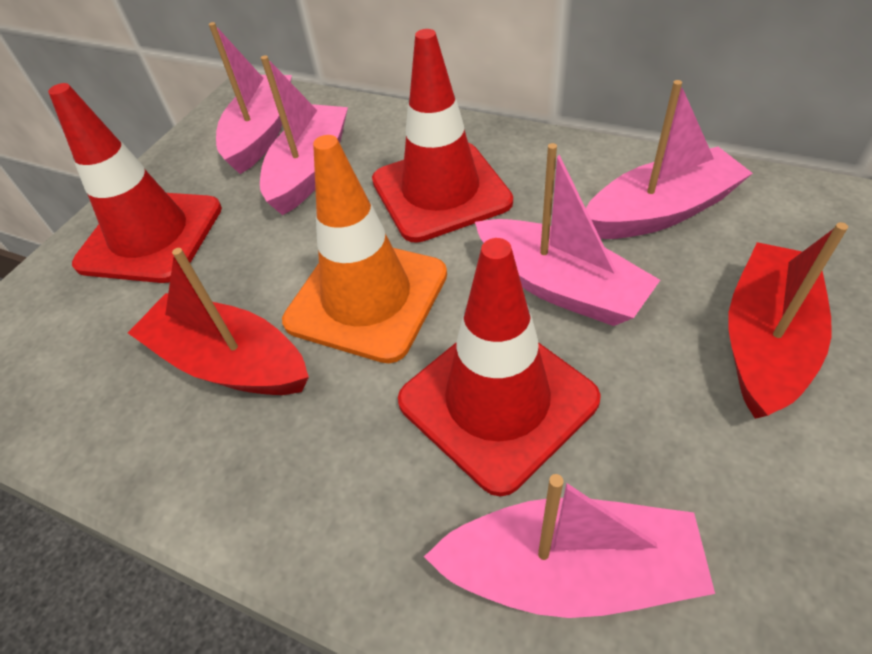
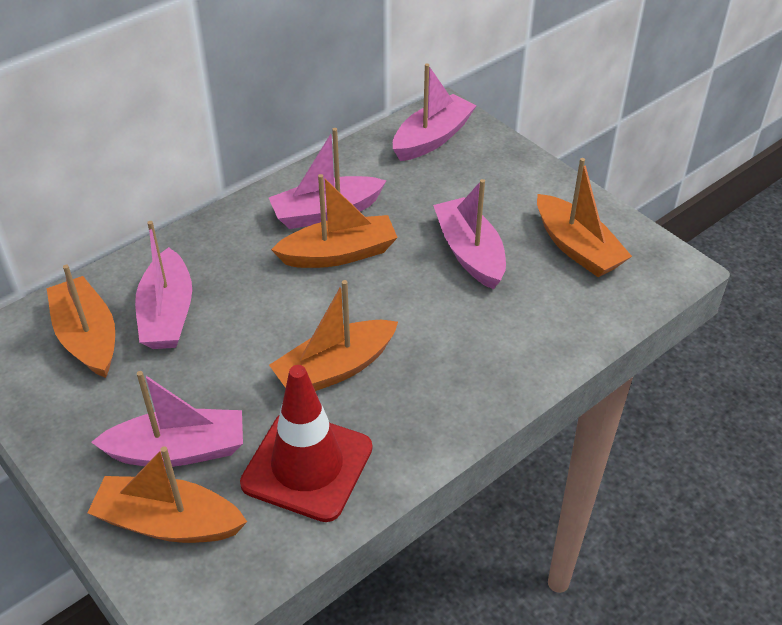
orange boat: none = 0 -> [47,265,115,378] [87,446,247,543] [269,280,398,391] [271,174,398,268] [537,158,632,277] = 5
orange traffic cone: [282,135,447,363] = 1 -> none = 0
red boat: [128,248,309,395] [728,222,848,419] = 2 -> none = 0
red traffic cone: [48,83,222,283] [372,29,513,243] [398,238,601,496] = 3 -> [240,365,372,522] = 1

